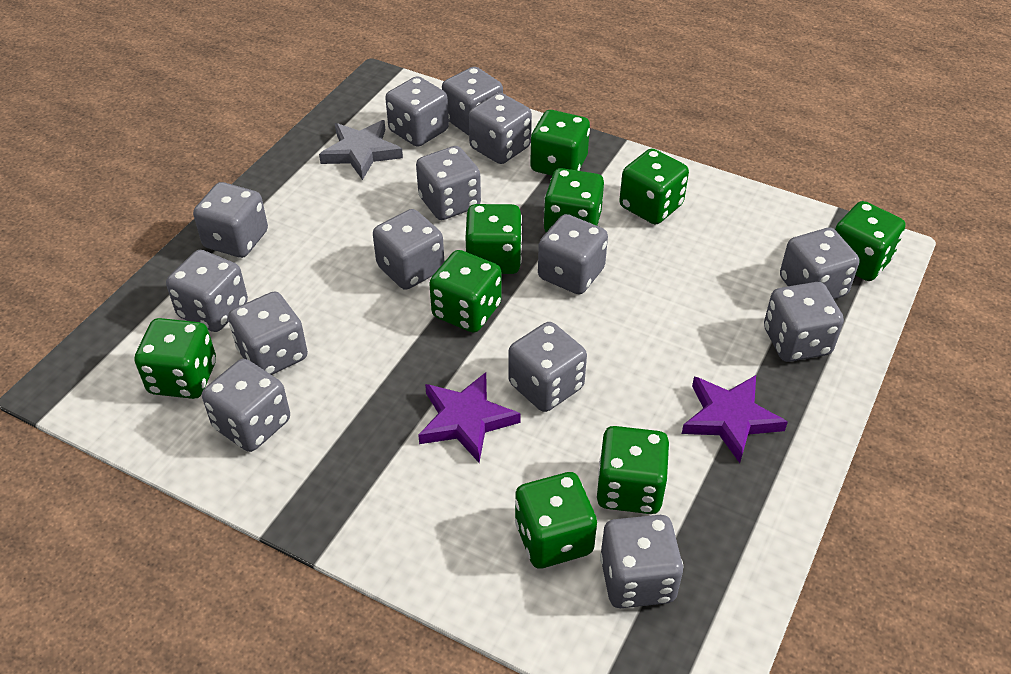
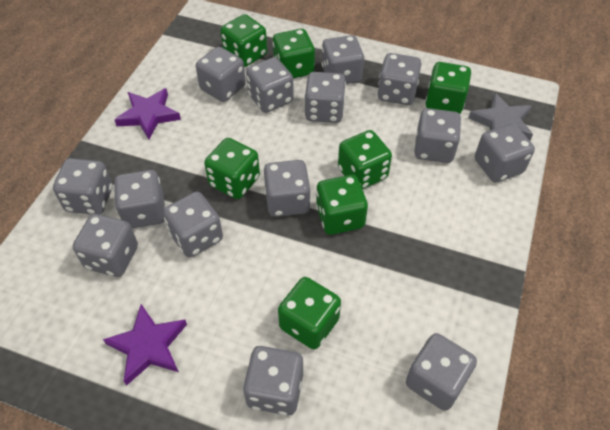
green dice: [135,318,216,399] [429,250,502,333] [466,204,522,274] [515,472,597,568] [530,110,590,176] [543,168,604,232] [597,426,670,514] [619,148,689,224] [835,201,905,281] = 9 -> [204,138,260,199] [220,14,267,67] [272,29,315,78] [278,277,341,349] [316,175,368,235] [338,130,392,190] [426,62,471,114] = 7

